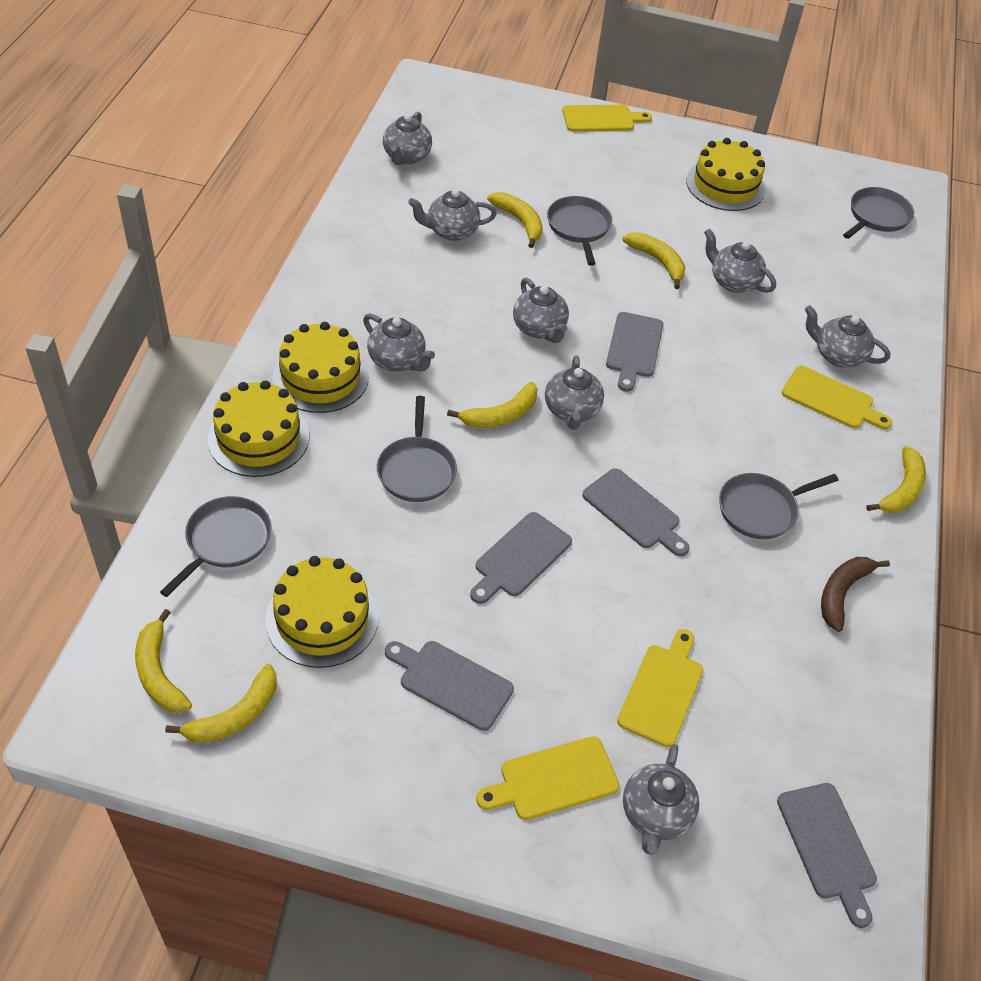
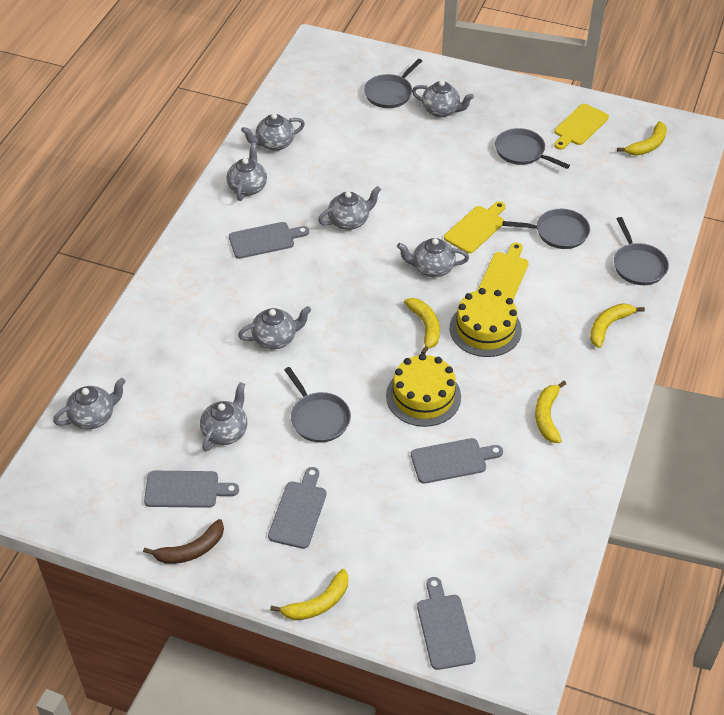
yellow banana: [135,609,192,713] [165,664,276,743] [447,382,537,428] [487,192,543,248] [622,232,685,289] [866,446,926,513] = 6 -> [270,569,348,620] [404,298,440,354] [535,381,566,443] [590,303,645,348] [617,121,667,155] = 5
yellow cake: [207,381,309,477] [265,556,379,668] [272,322,369,413] [686,138,765,211] = 4 -> [386,353,461,427] [450,288,522,357] = 2
yellow cutting board: [476,736,619,820] [562,104,652,132] [617,629,703,747] [781,366,892,429] = 4 -> [444,201,506,254] [478,242,529,300] [554,104,609,150] = 3

